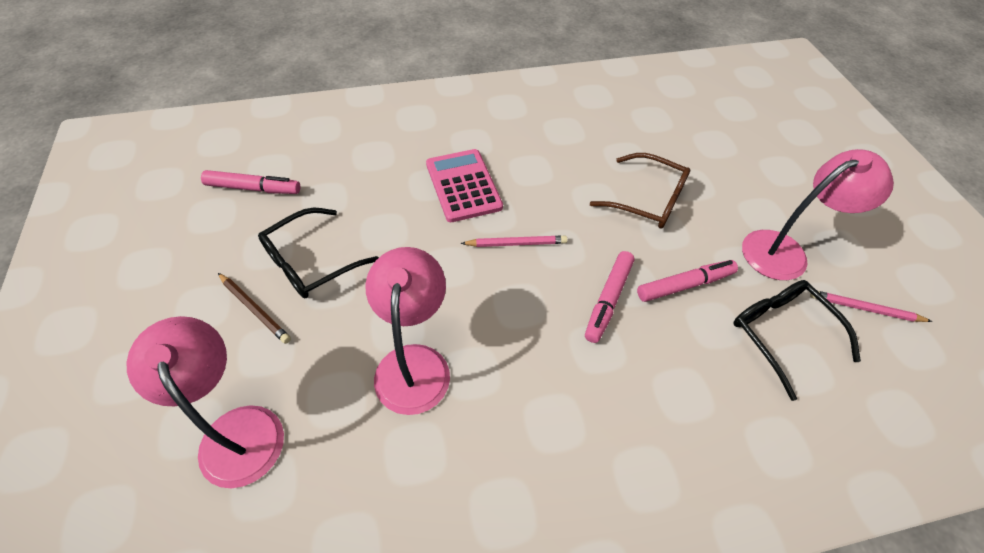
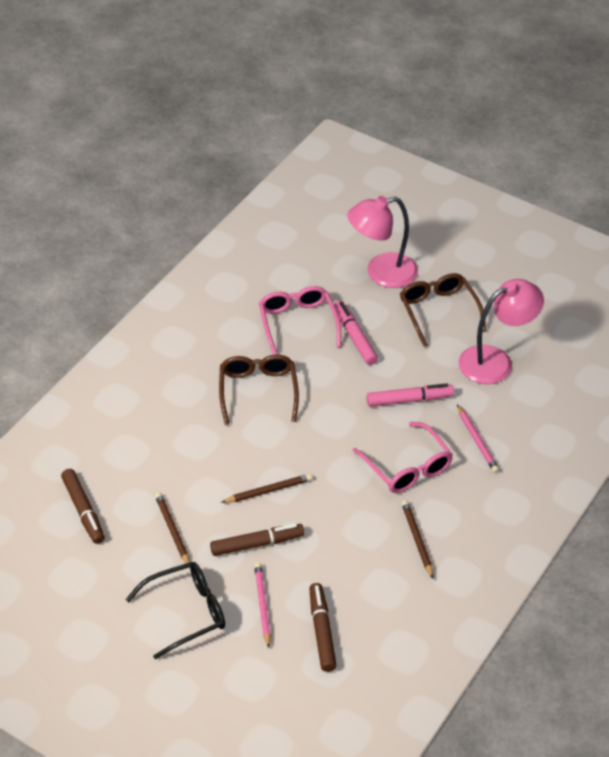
black glasses: [258,208,379,298] [734,280,861,401] = 2 -> [126,562,225,660] = 1
brown glasses: [590,153,690,229] = 1 -> [219,355,299,425] [400,273,486,347] = 2
brown marker: none = 0 -> [61,469,105,544] [210,524,304,556] [309,583,337,672] = 3
brown pencil: [218,273,291,344] = 1 -> [155,492,190,568] [221,474,312,503] [401,500,433,579] = 3
pink calculator: [426,149,503,222] = 1 -> none = 0
pink glasses: none = 0 -> [259,286,341,355] [353,422,453,493] = 2
pink lamp: [126,316,284,488] [365,247,450,415] [742,149,894,280] = 3 -> [347,196,418,288] [458,279,544,384] = 2
pink marker: [201,170,301,194] [585,251,635,343] [637,260,738,302] = 3 -> [334,301,378,365] [367,383,454,407] = 2

